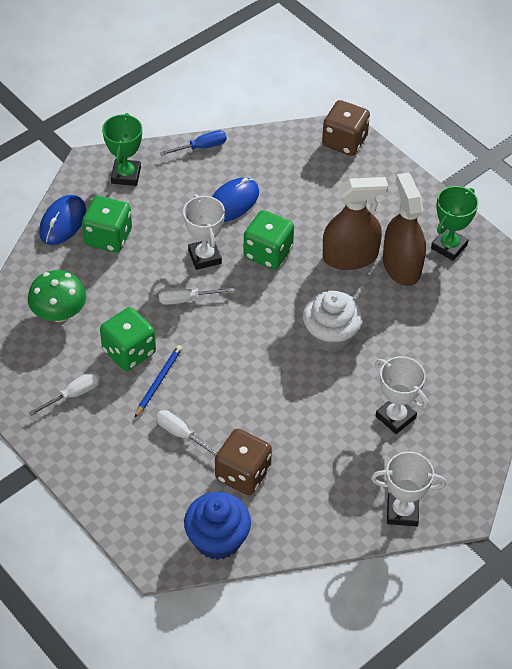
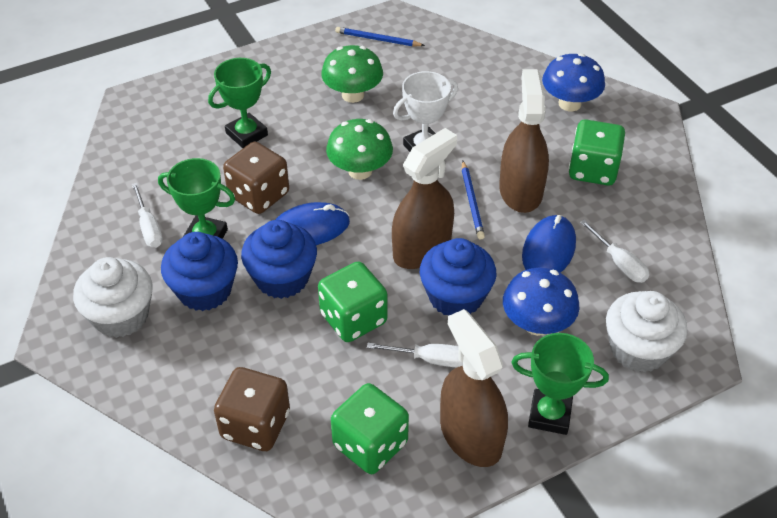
blue cupcake: [184,492,251,560] = 1 -> [161,232,238,311] [241,220,317,299] [420,238,496,316] = 3
blue mushroom: none = 0 -> [503,268,579,336] [542,53,605,111] = 2
blue pencil: [134,345,182,418] = 1 -> [335,27,425,47] [462,161,485,239] = 2
blue screwdriver: [160,130,227,156] = 1 -> none = 0
brown spray bottle: [323,177,388,270] [383,173,426,286] = 2 -> [392,128,457,269] [440,309,508,467] [499,69,549,213] = 3
green mushroom: [28,270,86,322] = 1 -> [321,45,383,103] [326,119,393,180] = 2
green trophy: [102,113,142,186] [431,186,478,261] = 2 -> [158,158,235,239] [208,58,271,148] [511,333,609,435] = 3
white cupcake: [303,291,363,352] = 1 -> [73,257,152,338] [606,291,687,373] = 2
white trophy: [183,195,225,270] [371,452,446,526] [375,356,428,434] = 3 -> [393,71,458,152] = 1

